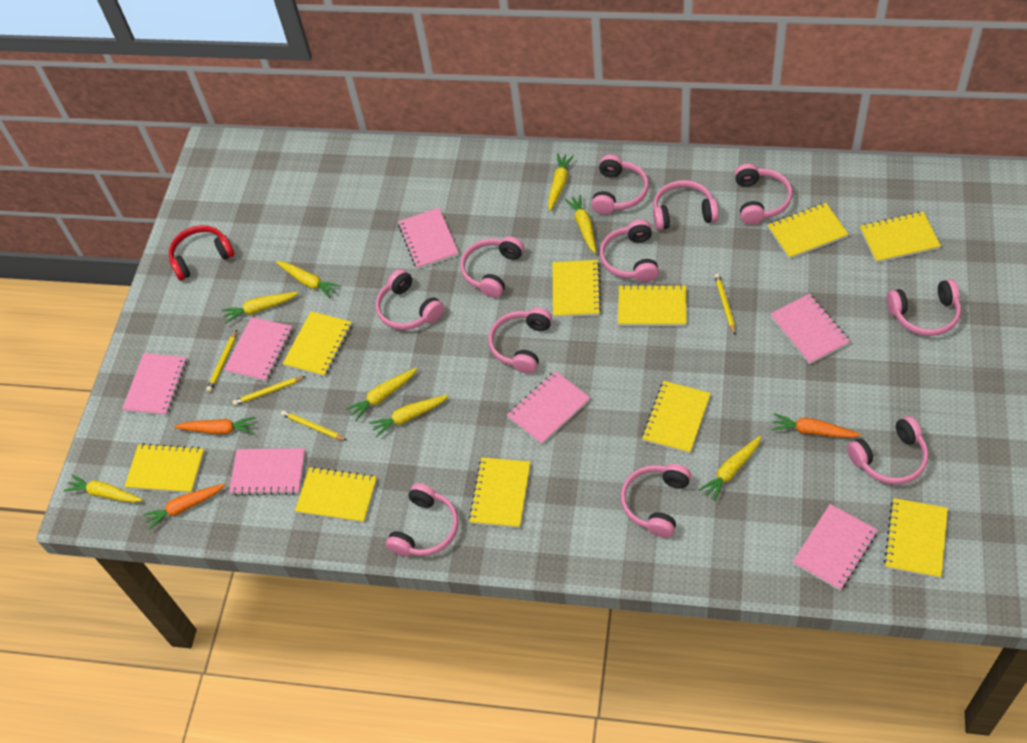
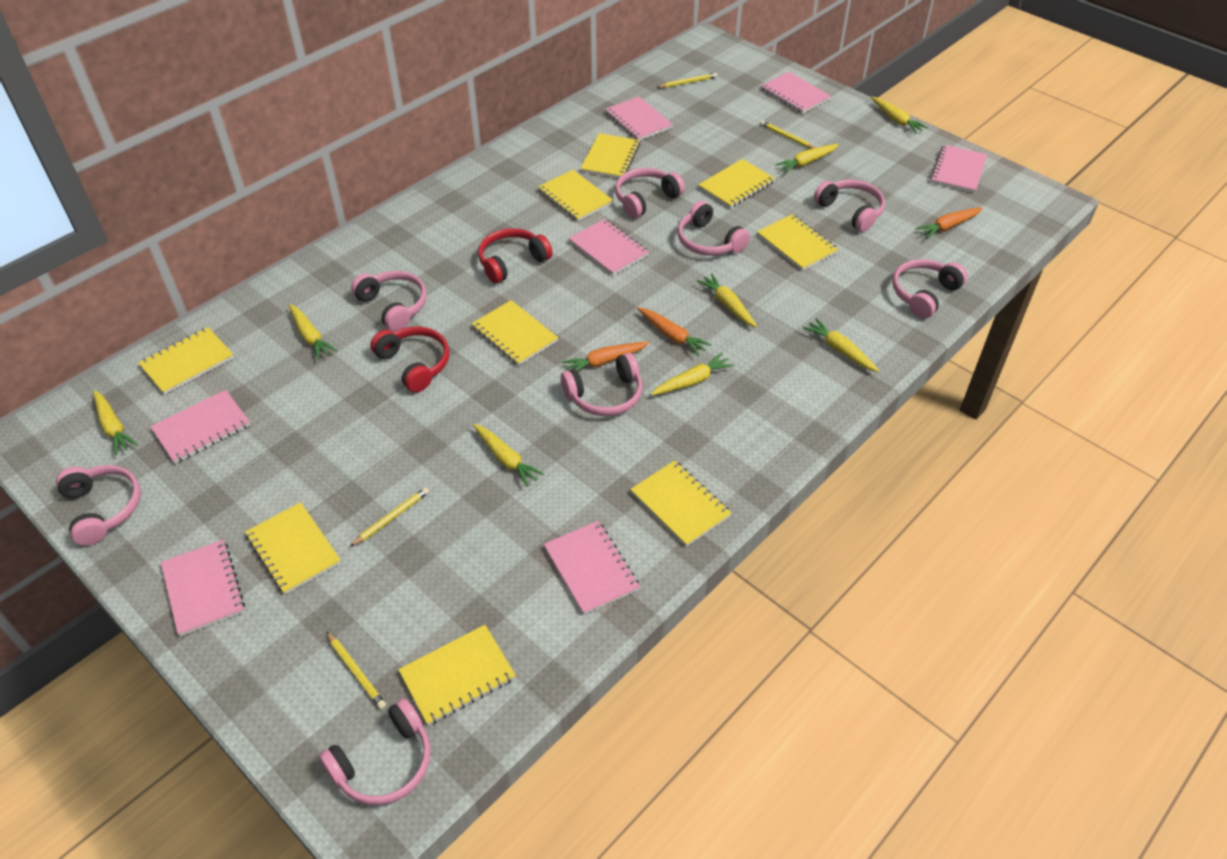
pink headphones: [376,269,444,330] [386,483,458,556] [460,236,524,298] [488,308,552,374] [591,155,649,214] [600,220,659,282] [621,464,691,538] [653,180,719,230] [735,164,792,225] [847,416,929,485] [886,279,961,336] = 11 -> [56,465,141,546] [319,698,431,805] [351,271,427,331] [561,353,642,416] [615,168,685,218] [677,201,750,256] [814,180,885,232] [892,259,967,319] = 8
red headphones: [169,225,235,281] = 1 -> [370,327,449,393] [478,228,553,283] = 2
yellow notebook: [124,443,205,493] [283,311,352,377] [295,467,377,523] [469,457,531,528] [552,260,601,317] [618,284,686,326] [642,381,711,454] [768,203,849,259] [860,211,941,263] [884,498,948,578] = 10 -> [138,327,234,395] [245,502,341,595] [398,625,516,725] [471,300,558,366] [538,170,613,221] [580,133,640,178] [630,460,731,547] [698,159,775,208] [757,214,839,271] = 9

